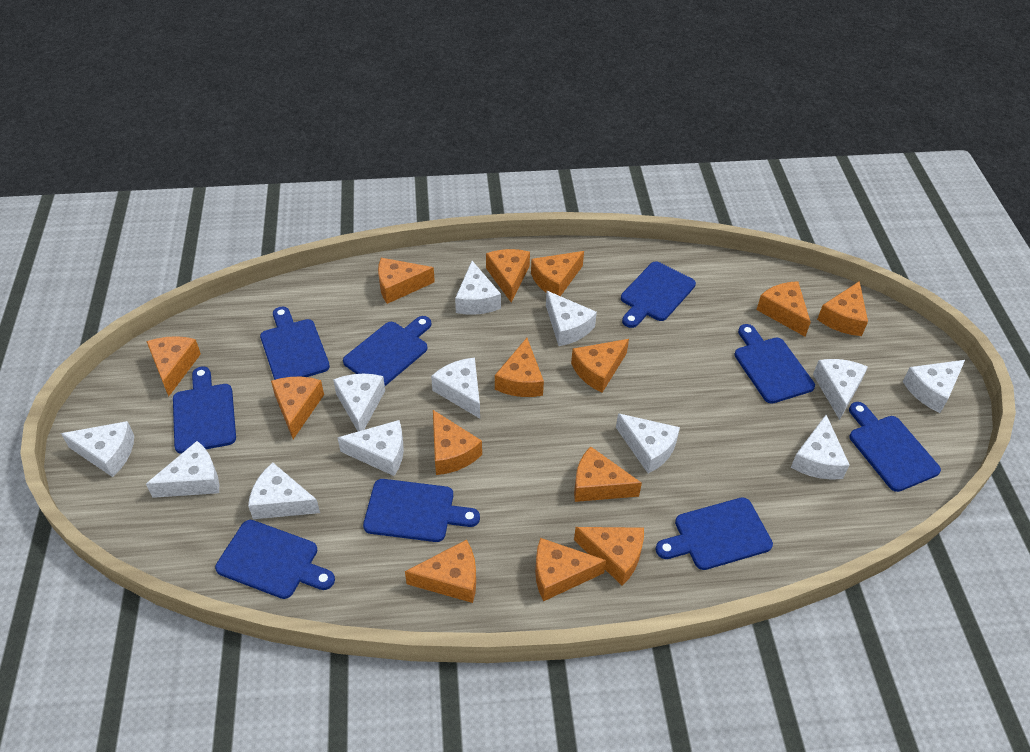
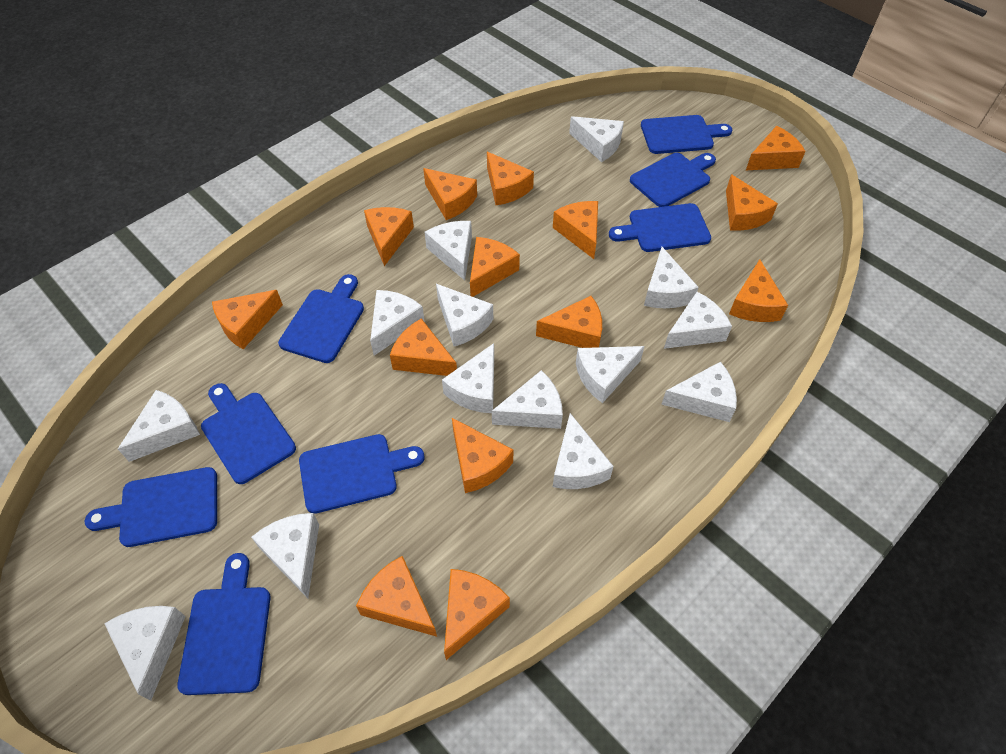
blue cutting board: [173,366,236,454] [215,520,335,599] [260,306,330,380] [343,316,431,386] [363,479,480,542] [621,262,696,328] [655,497,773,570] [735,324,815,404] [849,402,941,492] = 9 -> [85,467,217,547] [177,553,271,695] [201,383,296,484] [278,274,364,363] [299,434,424,514] [609,203,711,252] [630,153,716,207] [641,115,732,154] = 8
white cheese: [61,421,134,477] [146,441,219,498] [248,463,320,519] [333,374,385,431] [337,420,404,476] [431,358,480,419] [455,261,501,315] [546,291,597,346] [616,413,680,473] [791,415,850,480] [813,359,868,420] [902,360,965,413] = 12 -> [104,606,186,701] [118,390,200,462] [251,513,319,598] [370,290,425,355] [425,221,472,280] [436,284,493,346] [442,343,494,413] [492,370,563,429] [553,413,614,489] [569,116,624,162] [576,346,644,403] [644,247,699,308] [661,362,737,422] [664,292,732,349] = 14

